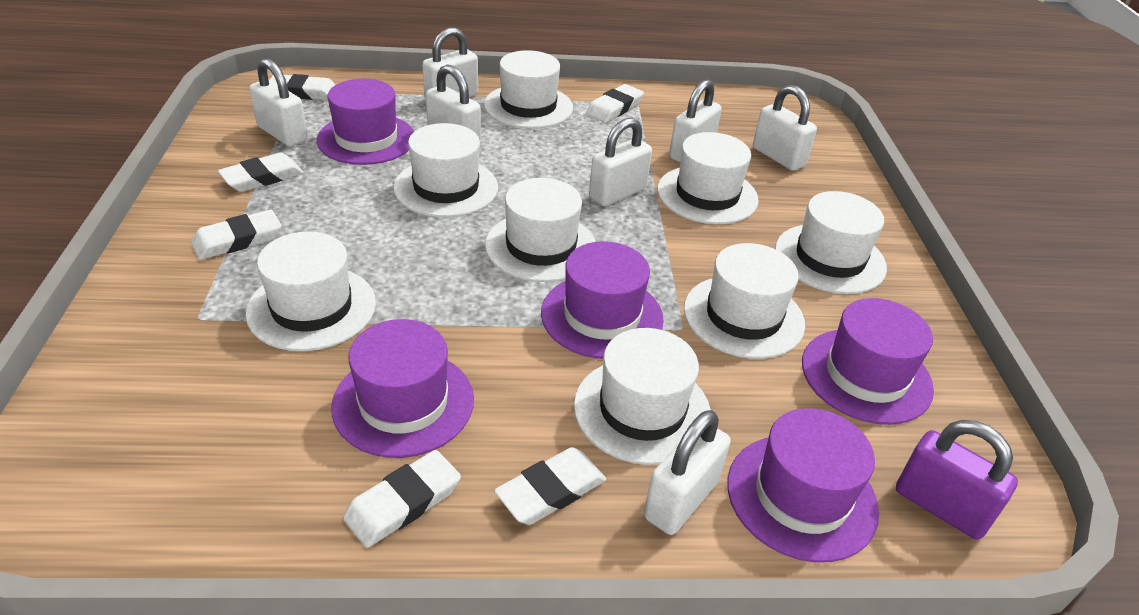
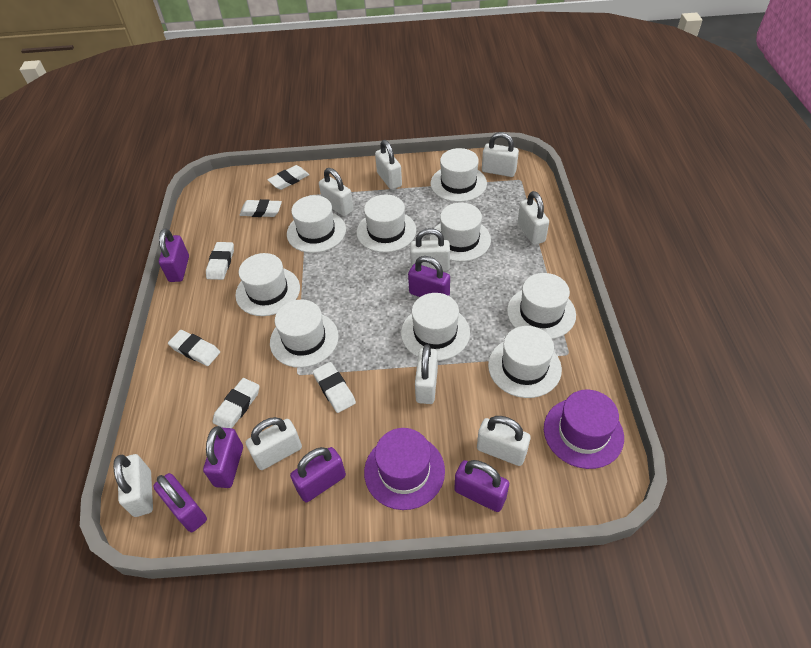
purple hat: [317,79,414,165] [331,319,474,458] [541,241,664,359] [727,408,879,562] [802,298,934,425] = 5 -> [364,428,445,510] [544,390,624,469] = 2
purple padlock: [896,420,1018,540] = 1 -> [153,473,207,532] [159,228,189,282] [203,426,243,488] [290,447,346,502] [408,256,450,297] [454,460,509,512] = 6
white hat: [245,232,376,351] [393,123,498,217] [484,50,573,129] [485,178,596,282] [574,328,711,465] [657,132,759,224] [684,243,805,359] [775,191,887,294] = 8 -> [235,253,300,316] [270,300,339,368] [287,195,346,253] [357,195,416,253] [401,293,470,361] [430,203,491,262] [431,148,487,202] [488,326,562,398] [507,273,576,339] = 9
white padlock: [249,58,308,146] [422,27,478,100] [426,64,481,143] [589,118,652,206] [644,410,731,535] [669,79,722,162] [753,85,817,171] = 7 -> [113,454,153,517] [246,417,302,470] [319,168,354,217] [375,140,402,190] [410,228,450,271] [415,344,438,404] [477,416,531,466] [482,132,519,177] [517,191,549,245] = 9

